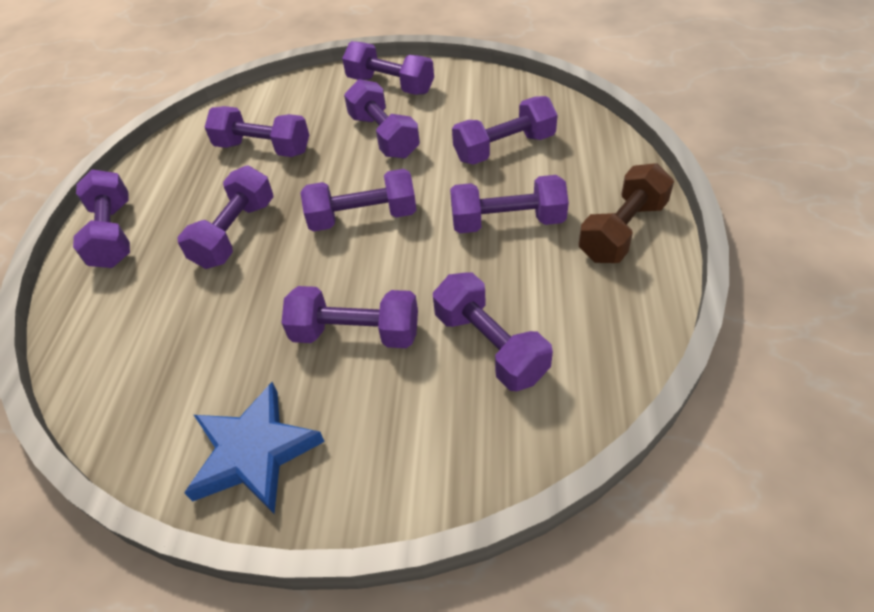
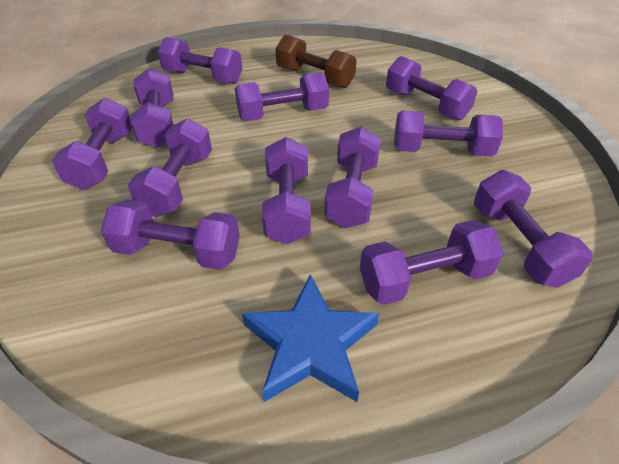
purple dumbbell: [73,169,130,268] [177,166,273,269] [205,106,309,157] [281,286,418,348] [301,169,417,231] [342,41,434,95] [344,79,420,158] [433,272,553,391] [450,175,569,233] [452,96,558,165] = 10 -> [52,98,132,190] [101,199,240,270] [128,118,212,217] [130,68,174,148] [158,37,242,84] [235,72,329,121] [262,137,311,244] [324,126,381,228] [360,220,504,305] [386,56,478,121] [394,111,503,157] [474,170,593,288] = 12

